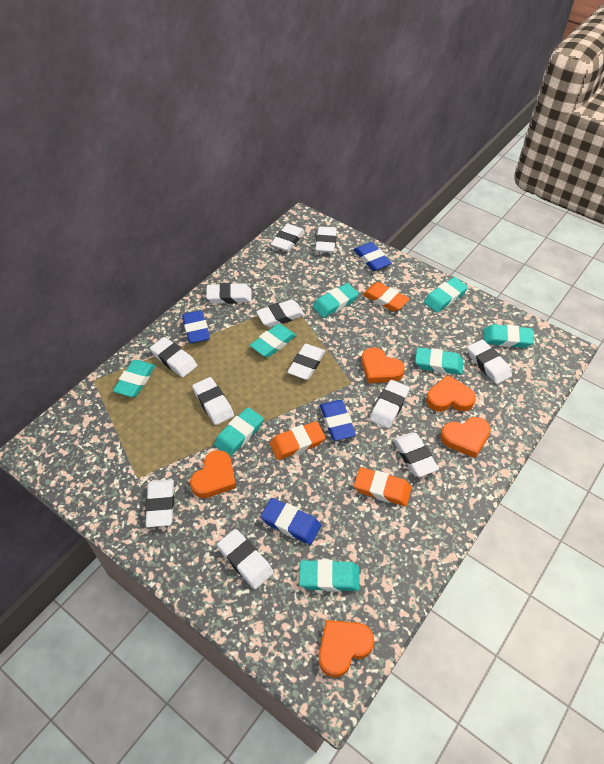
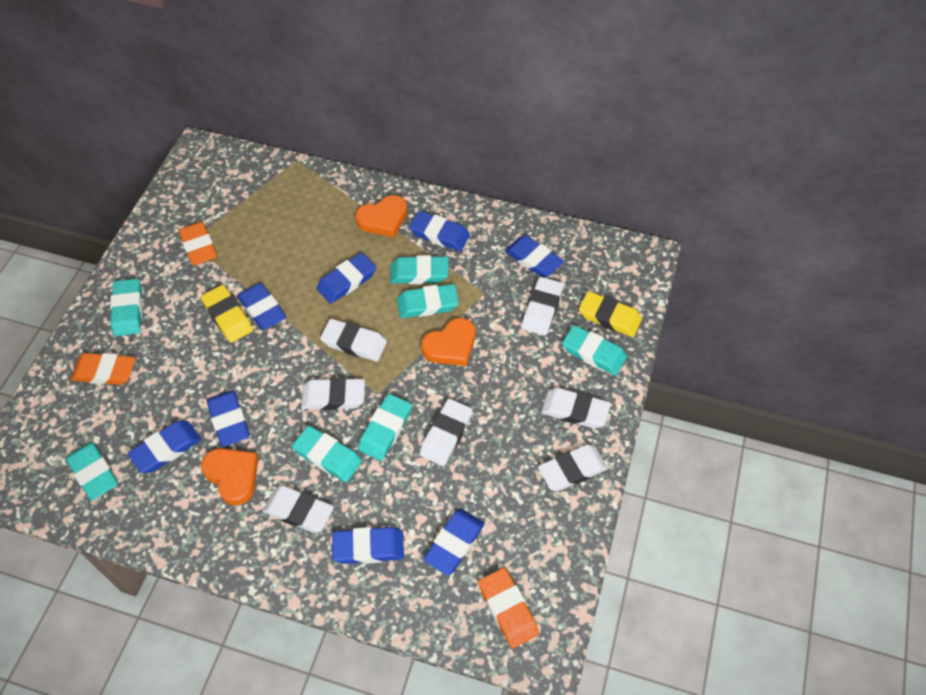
blue eraser: [182,310,210,344] [260,498,321,545] [320,400,356,441] [354,242,391,271] = 4 -> [128,421,201,473] [207,390,249,447] [237,283,286,330] [317,252,376,304] [332,527,404,564] [409,211,470,251] [423,509,485,575] [505,235,564,277] = 8
orange heart: [190,450,236,498] [319,620,374,677] [361,347,405,383] [426,375,476,411] [440,417,491,458] = 5 -> [201,448,258,506] [355,195,408,237] [421,318,475,366] = 3
turquoise eraser: [113,360,155,397] [214,407,264,456] [250,324,296,357] [299,560,360,592] [313,283,359,318] [415,347,463,375] [424,277,468,313] [484,324,534,348] = 8 -> [66,441,118,501] [110,278,142,336] [292,425,362,482] [358,394,412,461] [390,255,449,284] [397,284,459,318] [562,325,627,376] = 7
white eraser: [145,479,174,527] [150,337,197,377] [192,377,234,425] [206,283,252,304] [217,529,274,589] [256,300,305,327] [271,224,304,251] [287,344,325,380] [315,227,337,253] [370,380,410,429] [393,432,439,477] [467,339,512,384] = 12 -> [262,485,334,533] [301,378,365,410] [320,319,387,361] [420,399,473,466] [522,277,563,336] [538,444,608,491] [541,388,611,428] = 7
yellow eraser: none = 0 -> [201,285,253,343] [579,291,642,337] = 2

